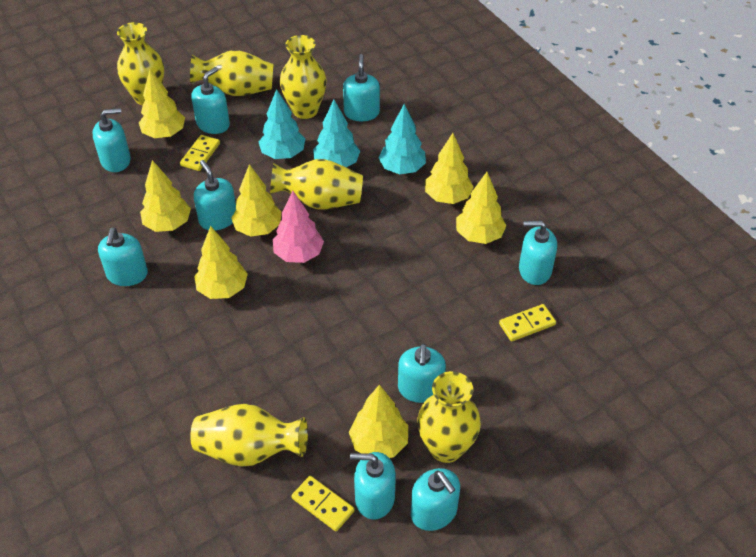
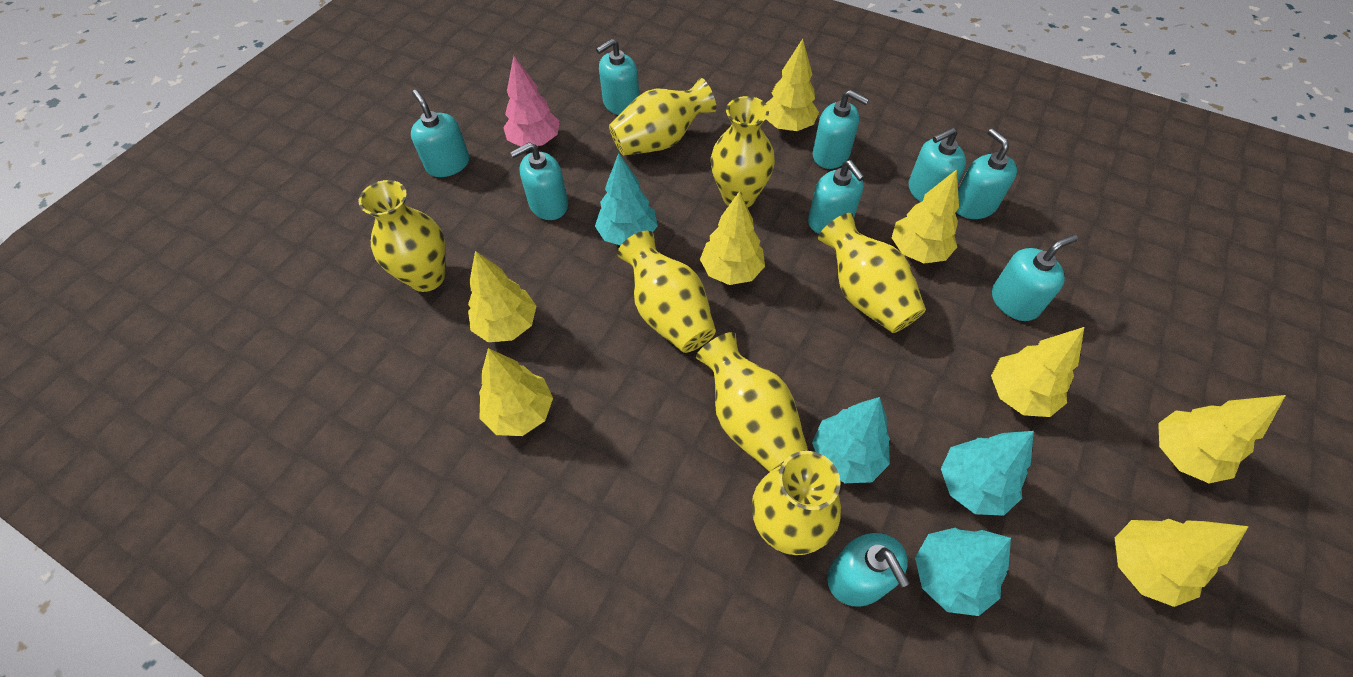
turquoise tree: [259,89,305,159] [313,100,360,167] [379,104,426,174] = 3 -> [595,153,658,246] [812,397,890,483] [915,528,1011,616] [941,431,1034,516] = 4
yellow domino: [180,135,220,171] [292,476,355,531] [499,304,556,341] = 3 -> none = 0
yellow tree: [139,69,185,138] [140,160,191,232] [194,226,248,299] [231,164,281,237] [349,385,408,458] [425,133,474,204] [456,172,507,244] = 7 -> [468,251,537,342] [479,348,553,436] [700,191,765,285] [766,39,819,131] [892,169,959,264] [991,327,1084,417] [1115,519,1249,607] [1158,395,1286,483] = 8
yellow vase: [117,22,164,105] [190,50,273,96] [190,404,308,467] [270,159,363,210] [280,35,327,119] [417,371,481,463] = 6 -> [359,180,446,292] [609,78,716,156] [617,231,716,353] [696,332,808,472] [711,96,775,208] [752,451,841,555] [818,213,926,333] = 7

